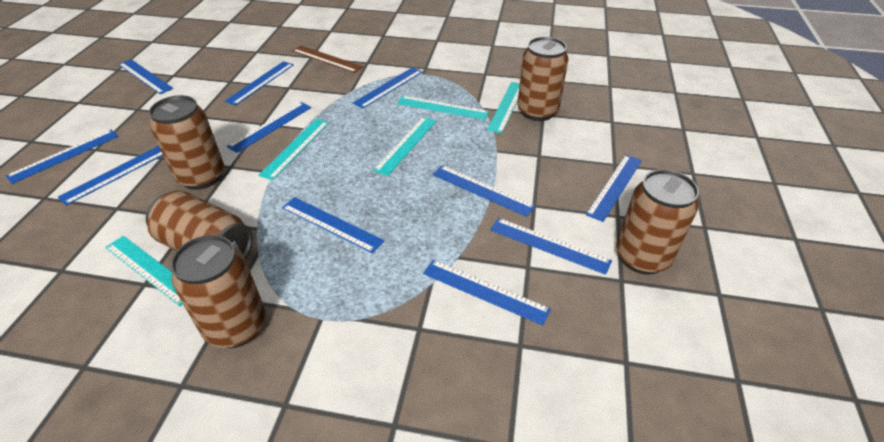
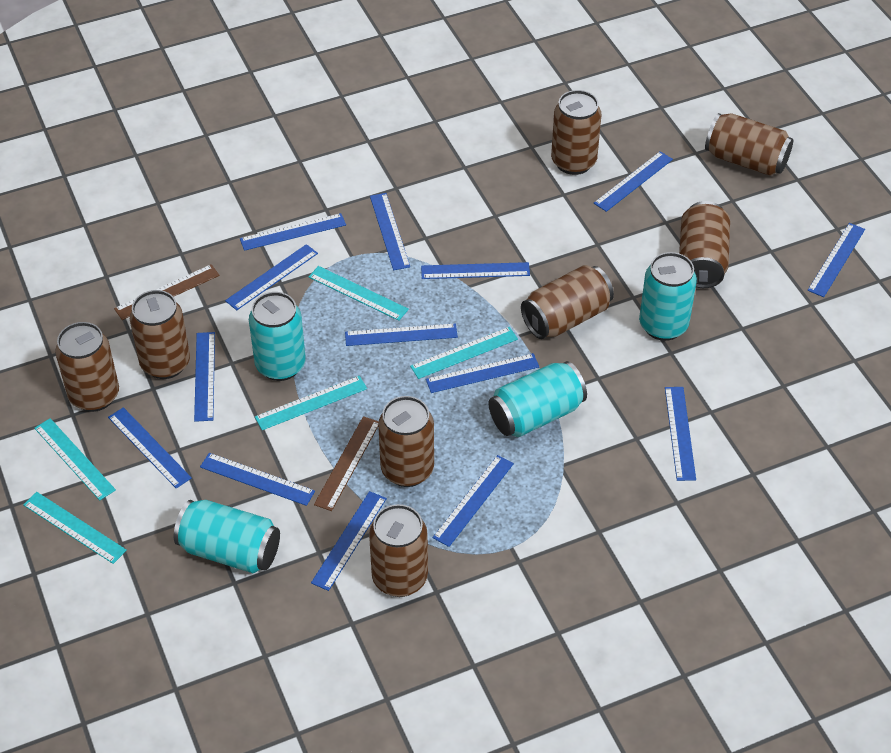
blue ruler: [6,130,119,184] [58,146,163,206] [119,59,174,94] [225,61,294,106] [227,102,312,153] [282,197,384,253] [353,67,423,109] [423,260,551,326] [432,165,536,217] [490,218,612,275] [586,155,642,222] = 11 -> [108,407,192,488] [194,332,215,422] [200,453,315,506] [225,244,318,310] [240,213,346,251] [311,491,387,591] [345,323,458,346] [370,193,410,270] [421,262,530,279] [426,353,539,393] [433,455,514,547] [594,151,673,212] [665,387,696,481] [807,223,865,297] = 14
brown can: [146,191,253,259] [149,95,224,190] [171,235,266,348] [517,37,568,121] [616,169,699,275] = 5 -> [55,322,119,412] [130,290,190,379] [369,504,428,597] [378,396,434,487] [521,265,614,339] [551,90,601,175] [679,201,730,288] [705,113,793,176] = 8
brown ruler: [292,45,363,73] = 1 -> [114,264,220,320] [314,416,379,511] = 2
turquoise can: none = 0 -> [174,500,280,573] [249,292,306,381] [488,361,587,437] [639,252,697,341] = 4

